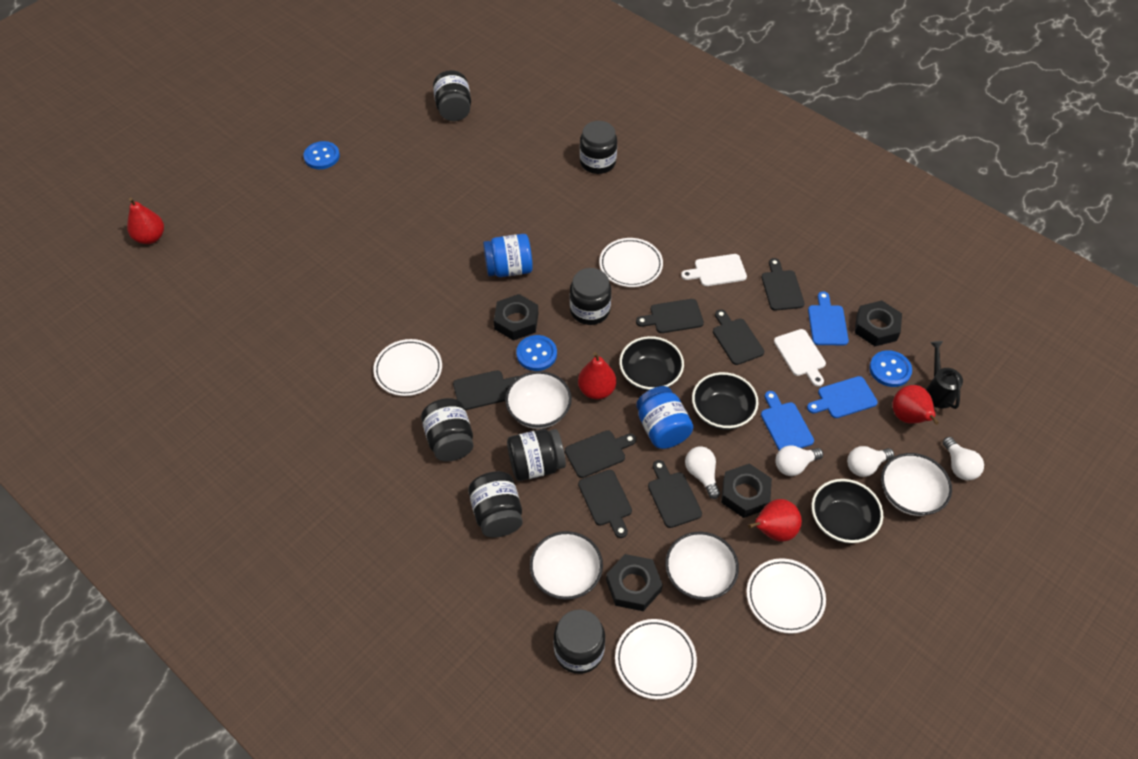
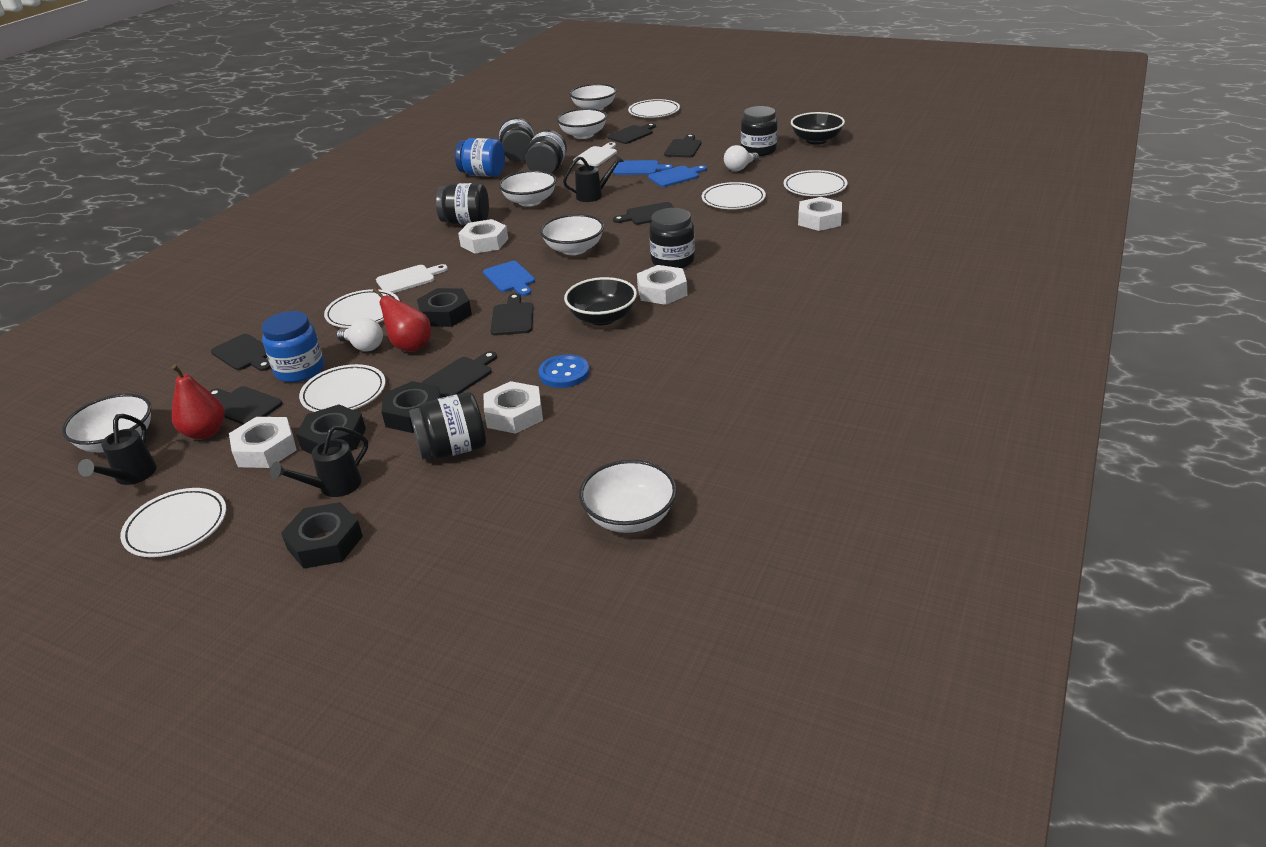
black bowl: [619,336,684,391] [692,372,759,430] [812,479,883,543] = 3 -> [564,277,637,325] [791,112,845,145] = 2
black jar: [421,398,473,462] [433,70,471,121] [468,471,523,538] [507,429,566,481] [554,609,605,674] [570,268,611,325] [580,121,617,174] = 7 -> [409,392,486,459] [436,183,489,225] [499,117,534,162] [525,129,567,173] [649,208,695,268] [741,106,777,156] = 6
black watering can: [926,341,963,409] = 1 -> [78,414,157,485] [270,426,368,497] [563,154,624,202] = 3
blue button: [303,141,340,169] [516,335,557,371] [869,350,912,387] = 3 -> [539,354,589,388] = 1
red pear: [127,197,164,244] [578,352,616,400] [748,499,802,542] [892,385,939,425] = 4 -> [171,364,225,439] [373,288,431,352] = 2
white bowl: [505,371,572,429] [530,531,603,600] [665,531,739,600] [881,453,952,516] = 4 -> [62,394,152,452] [499,170,557,207] [540,214,604,255] [557,108,607,139] [569,84,617,110] [579,460,677,533] = 6
white light bulb: [685,447,720,499] [776,445,823,476] [847,446,894,477] [943,437,984,481] = 4 -> [337,318,383,351] [724,145,759,171] = 2
white nut: none = 0 -> [229,417,297,468] [458,219,508,253] [483,381,543,434] [637,265,687,305] [798,197,842,231] = 5
white plate: [373,339,442,396] [599,238,663,287] [615,619,697,699] [747,558,826,633] = 4 -> [120,488,226,557] [299,364,386,412] [324,289,400,328] [628,99,680,118] [702,182,766,209] [784,170,848,196] = 6

